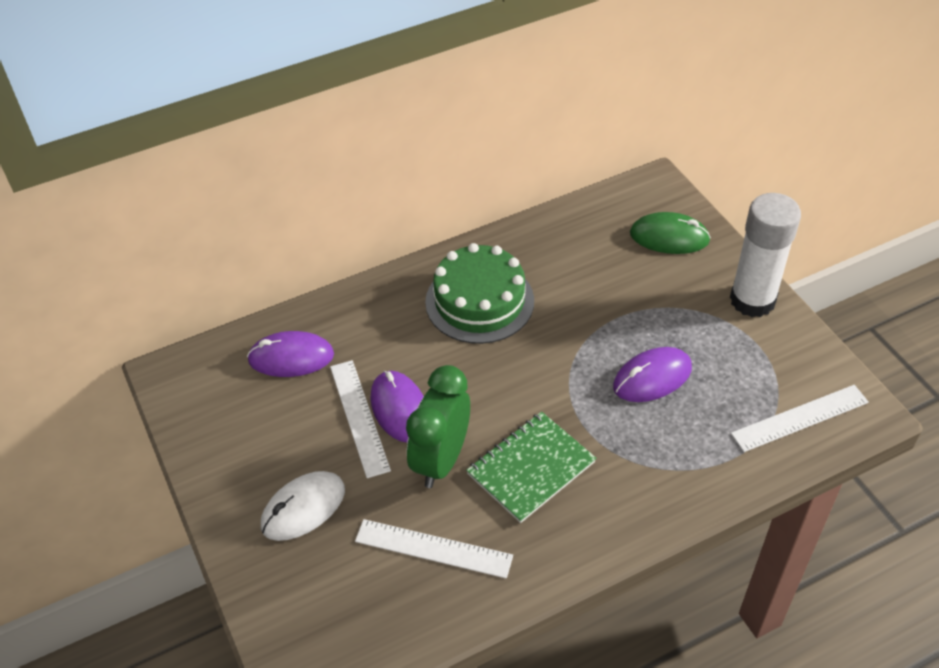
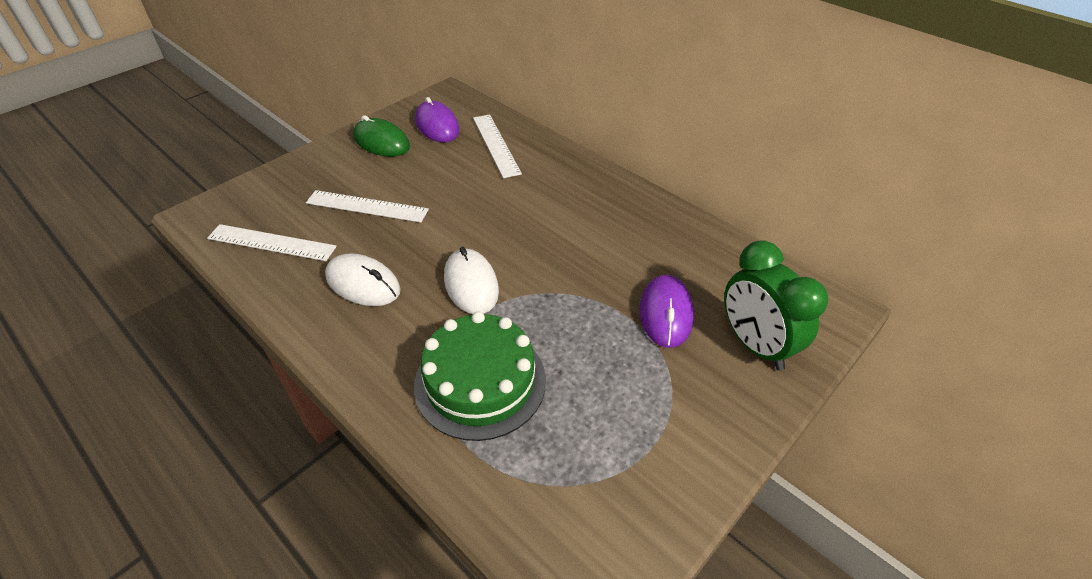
green notebook: [466,411,596,523] = 1 -> none = 0
purple mouse: [247,331,334,377] [370,371,424,442] [613,347,692,402] = 3 -> [415,97,459,142] [639,275,694,348] = 2
white glue stick: [730,193,801,317] = 1 -> none = 0
white mouse: [261,471,345,541] = 1 -> [325,253,401,306] [444,247,499,314] = 2

